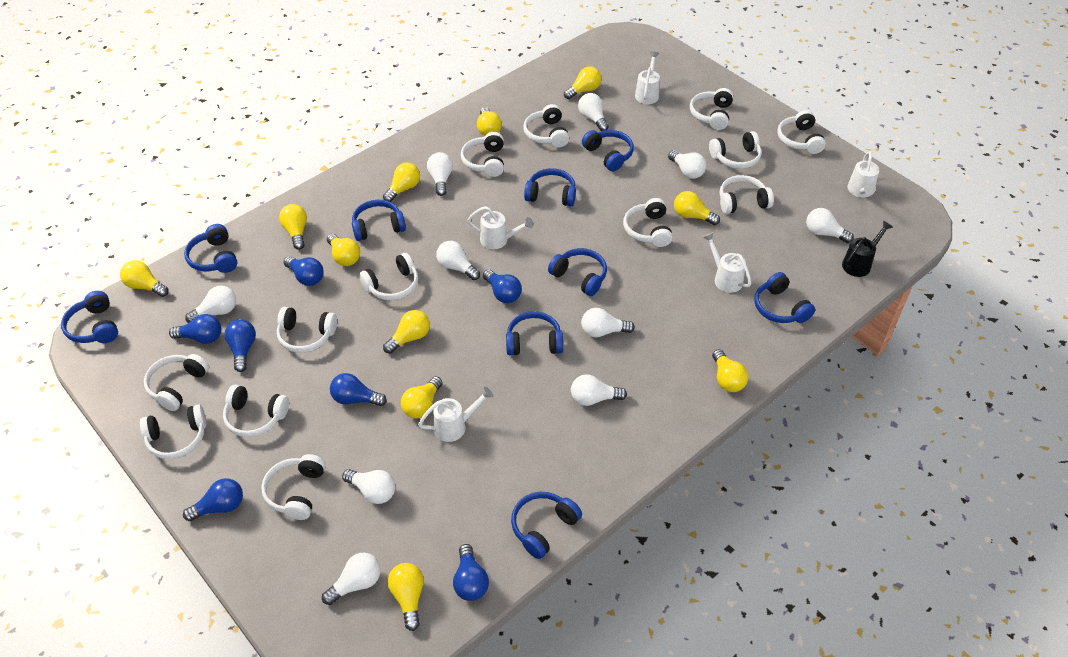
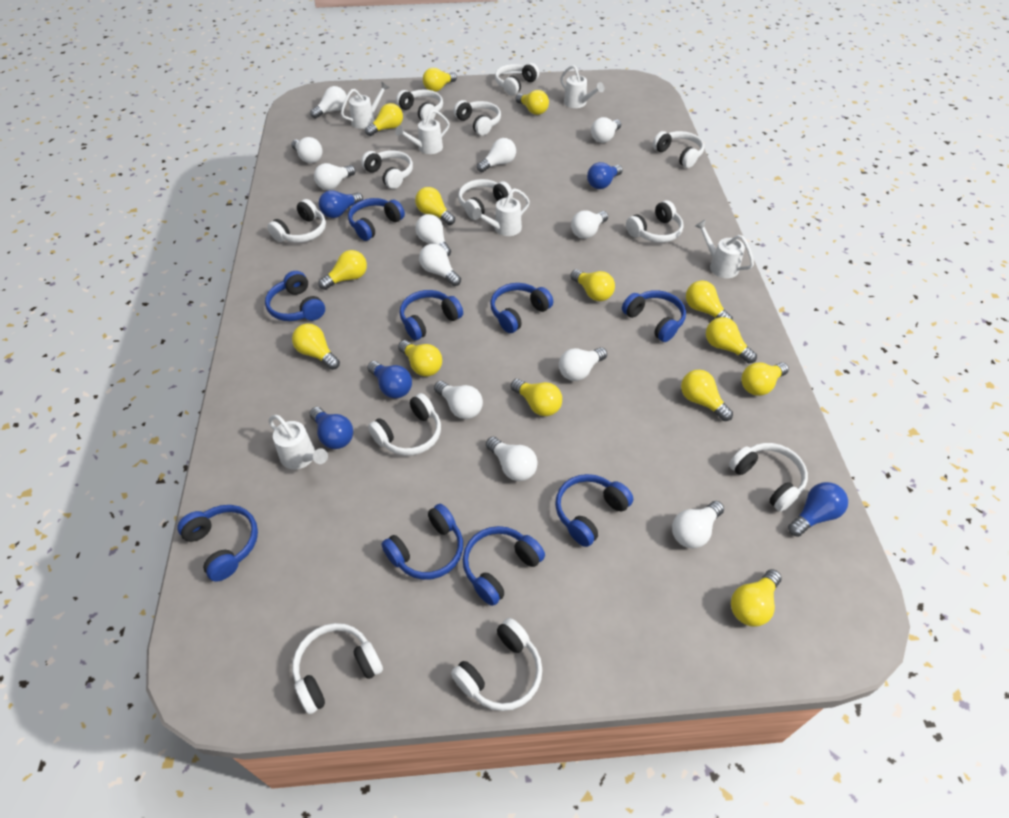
black watering can: [842,221,893,277] = 1 -> none = 0
blue light bulb: [169,314,221,344] [183,478,243,521] [225,319,256,372] [283,256,324,286] [330,373,387,406] [453,544,489,601] [483,269,522,303] = 7 -> [309,407,353,449] [318,190,363,218] [367,361,412,398] [587,162,623,189] [788,482,848,537] = 5
white headphones: [140,404,206,459] [144,354,209,411] [223,385,289,437] [261,454,326,520] [277,307,337,353] [359,253,418,300] [461,132,504,177] [523,104,569,147] [623,198,673,247] [690,88,733,130] [709,131,761,169] [720,175,774,214] [777,110,826,154] = 13 -> [267,199,326,243] [292,623,383,714] [361,150,413,189] [368,393,441,456] [396,89,443,120] [451,618,542,711] [454,100,501,136] [458,179,513,220] [495,63,539,96] [626,200,684,243] [653,131,704,168] [729,443,808,512] = 12
white light bulb: [185,286,236,323] [322,553,381,605] [342,469,395,504] [427,152,453,196] [436,241,480,280] [571,374,627,406] [578,93,609,131] [581,308,635,337] [668,150,707,179] [806,208,854,243] = 10 -> [291,137,322,163] [310,86,347,119] [314,163,356,190] [415,214,451,256] [419,244,461,286] [434,381,483,419] [477,138,516,172] [486,437,538,481] [559,347,607,381] [571,210,608,239] [591,117,621,143] [672,501,724,548] = 12
white watering can: [418,387,494,442] [468,206,533,249] [635,51,660,104] [703,232,751,293] [847,151,879,197] = 5 -> [268,415,328,469] [341,81,389,129] [395,109,450,154] [473,188,530,236] [560,65,604,108] [695,220,754,278] = 6
yellow light bulb: [120,260,169,297] [279,204,307,250] [327,234,360,266] [383,162,420,202] [383,310,430,354] [388,563,424,631] [401,376,443,418] [477,107,502,136] [564,67,602,99] [674,191,720,225] [712,349,748,392] = 11 -> [292,323,340,370] [318,250,367,290] [365,103,403,136] [398,340,442,376] [415,187,455,225] [423,68,457,92] [511,379,562,416] [516,90,549,115] [570,269,615,301] [681,370,733,421] [686,281,733,321] [706,317,757,364] [731,569,782,627] [741,362,789,396] = 14

